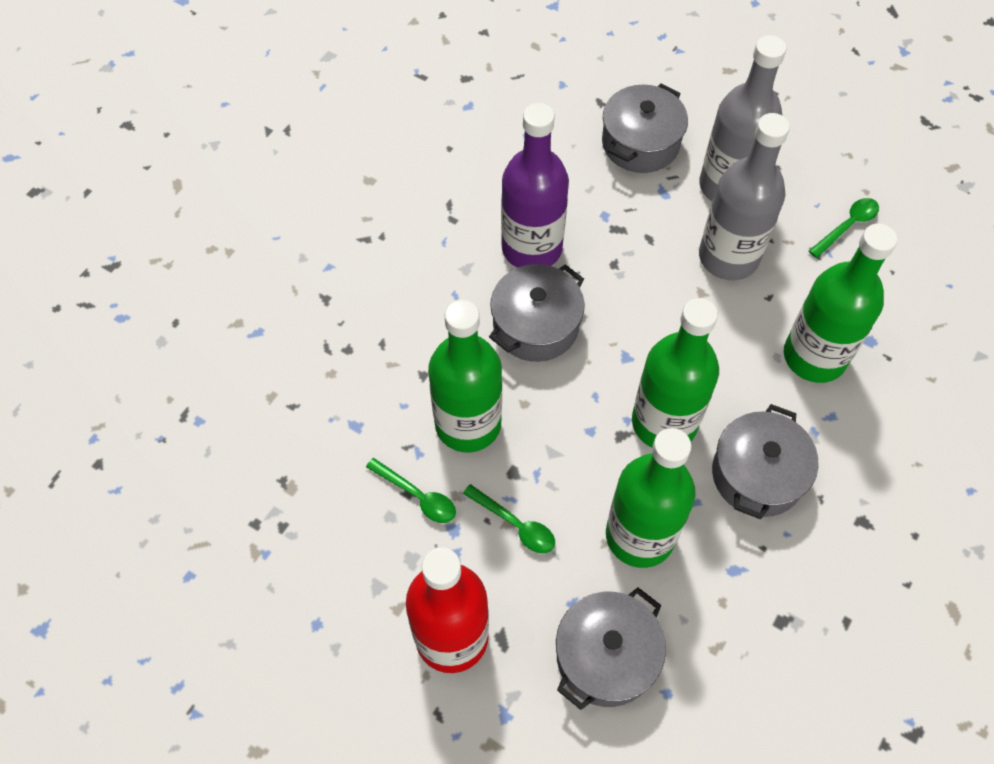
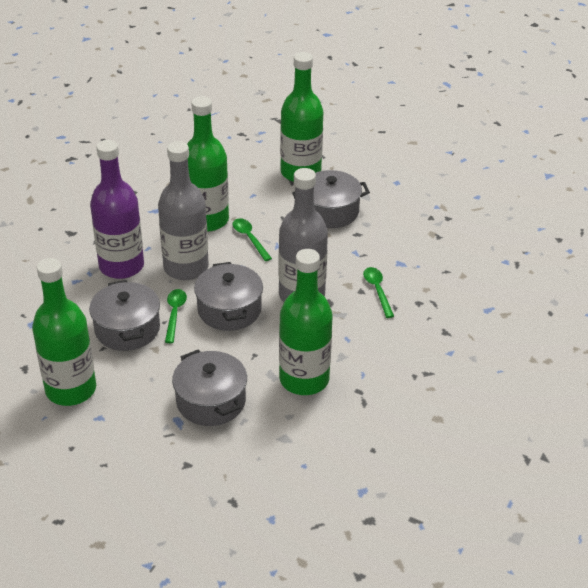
red bottle: [406,547,489,673] = 1 -> none = 0

